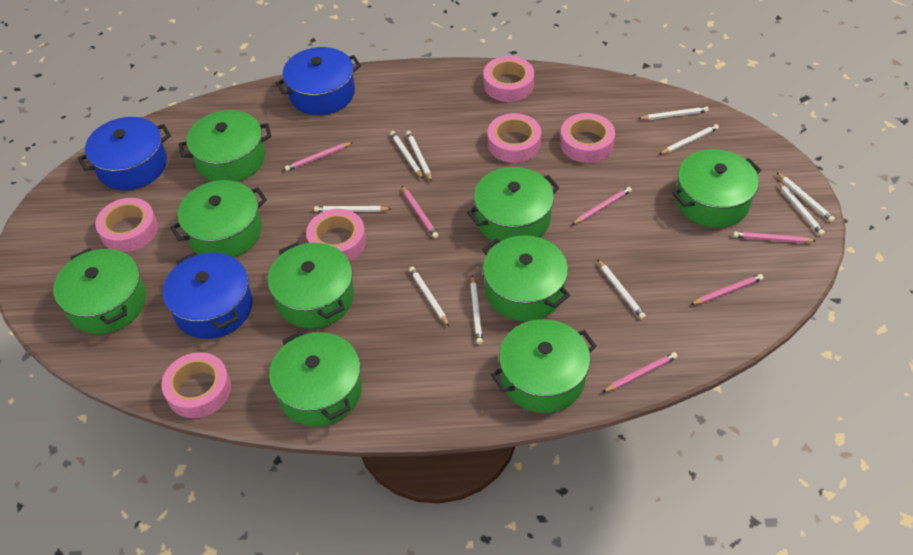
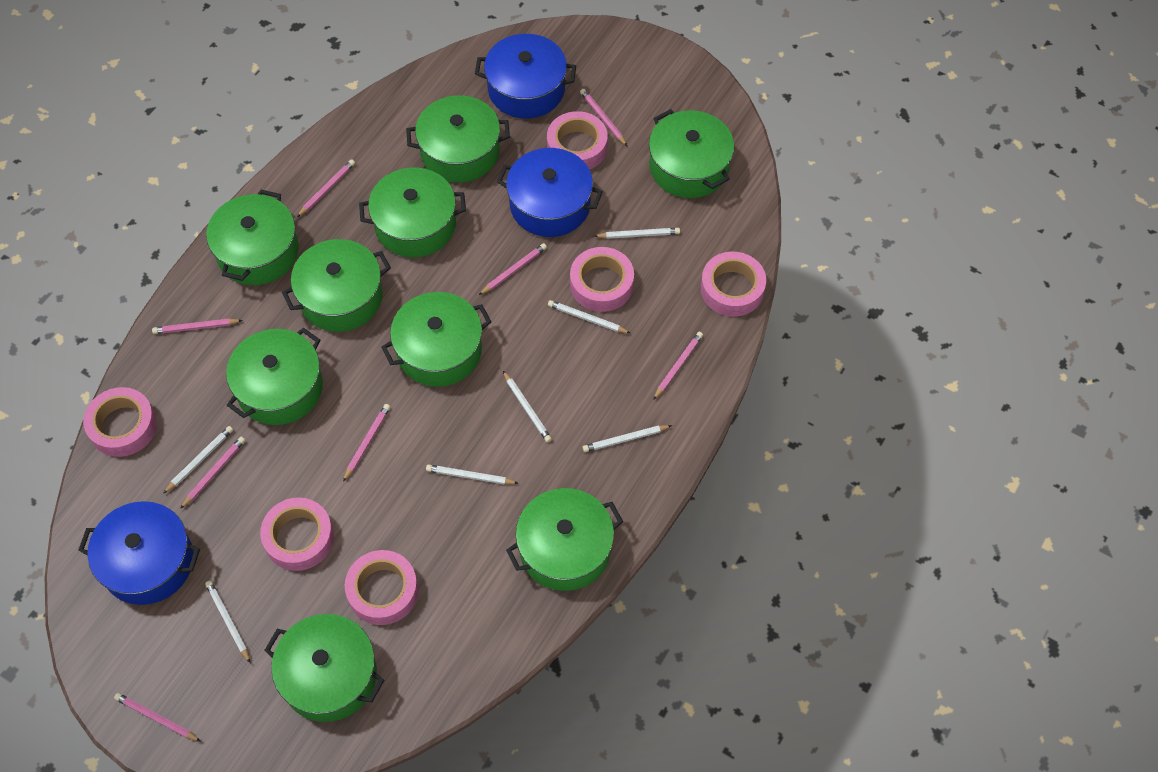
pink pencil: [285,142,353,171] [402,186,439,238] [571,187,632,225] [603,352,677,392] [690,274,764,305] [733,231,816,243] = 6 -> [114,693,201,741] [152,319,243,334] [180,437,245,509] [297,160,355,217] [343,404,390,482] [479,243,547,295] [580,89,627,146] [653,332,703,400] = 8
white pencil: [314,206,391,212] [390,131,424,179] [406,131,432,182] [409,266,449,326] [470,275,483,344] [597,259,646,319] [638,107,709,120] [659,124,719,155] [776,172,835,222] [777,180,825,236] = 10 -> [163,426,233,494] [205,580,250,663] [426,464,518,485] [503,371,552,442] [548,300,630,333] [582,425,672,452] [594,228,680,239] = 7

